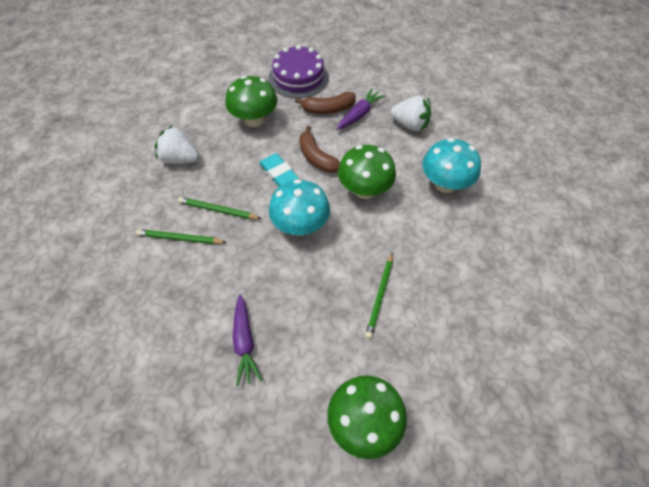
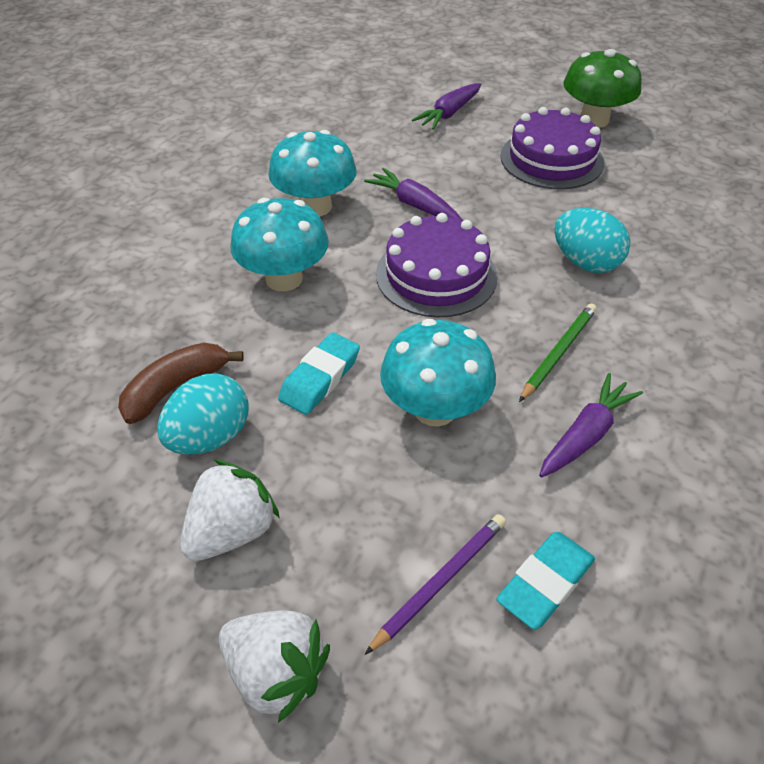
brown banana: [295,92,356,114] [299,126,340,173] = 2 -> [118,343,244,424] = 1
green mushroom: [225,76,277,127] [327,375,407,459] [338,145,396,199] = 3 -> [563,49,642,128] = 1
green pencil: [136,229,226,244] [178,197,262,219] [365,252,393,339] = 3 -> [519,304,597,402] = 1
purple cake: [268,45,329,98] = 1 -> [376,213,497,317] [500,107,604,189] = 2
purple carrot: [233,295,262,386] [336,88,385,130] = 2 -> [364,168,463,221] [412,83,481,130] [539,373,643,477] = 3
purple pencil: none = 0 -> [365,514,506,655] = 1
turquoise egg: none = 0 -> [157,373,249,455] [554,208,630,273] = 2
turquoise eraser: [259,153,299,187] = 1 -> [278,332,360,415] [496,532,595,630] = 2
turquoise mushroom: [269,179,330,236] [422,138,481,193] = 2 -> [230,197,329,291] [268,130,357,217] [380,319,496,427] = 3

